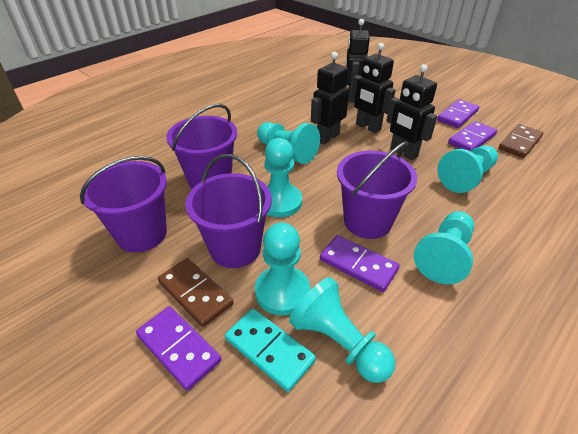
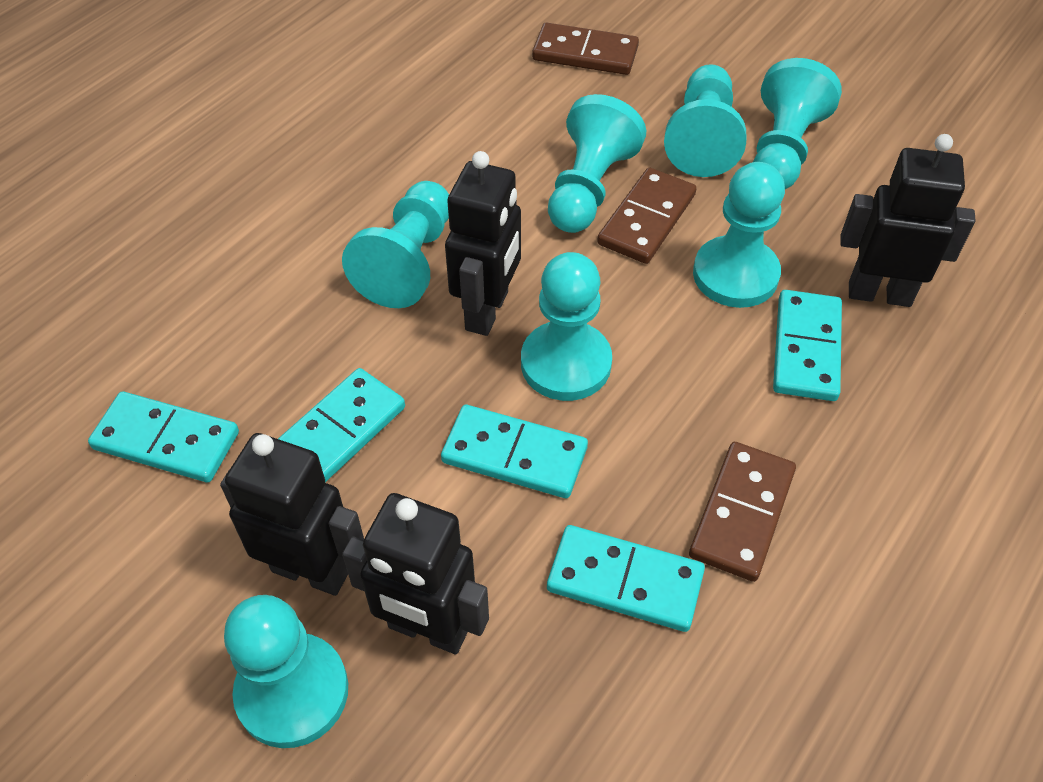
brown domino: [158,258,233,327] [499,124,543,158] = 2 -> [532,22,639,75] [597,168,697,264] [689,442,796,582] = 3
purple bucket: [80,156,167,252] [166,104,237,189] [186,154,272,268] [337,141,417,239] = 4 -> none = 0
purple domino: [136,306,221,391] [320,235,399,292] [437,99,479,128] [448,121,497,151] = 4 -> none = 0
turquoise domino: [225,308,316,392] = 1 -> [88,392,239,482] [278,368,405,482] [441,405,588,498] [547,525,705,632] [773,290,842,401] = 5
turquoise pawn: [255,222,310,316] [257,122,320,164] [264,138,302,217] [289,277,395,383] [414,211,474,284] [437,145,498,193] = 6 -> [224,595,348,748] [342,181,449,308] [521,252,612,401] [548,94,646,233] [664,64,747,177] [693,162,785,308] [753,58,842,189] = 7

